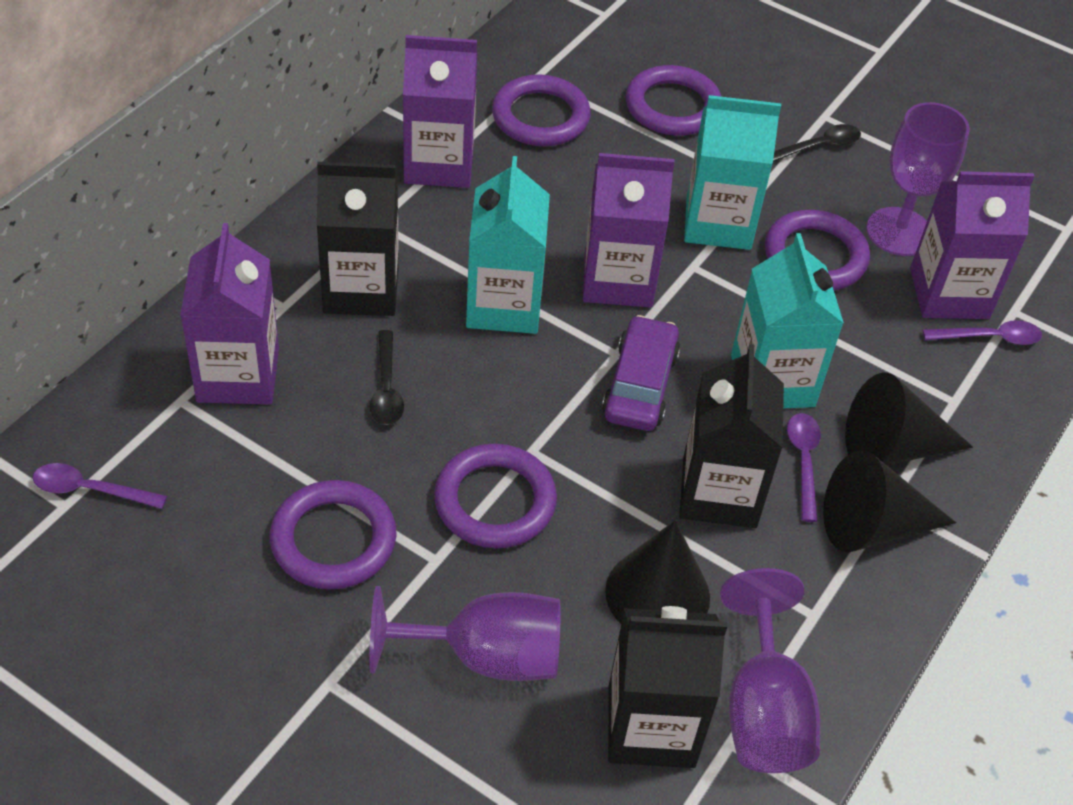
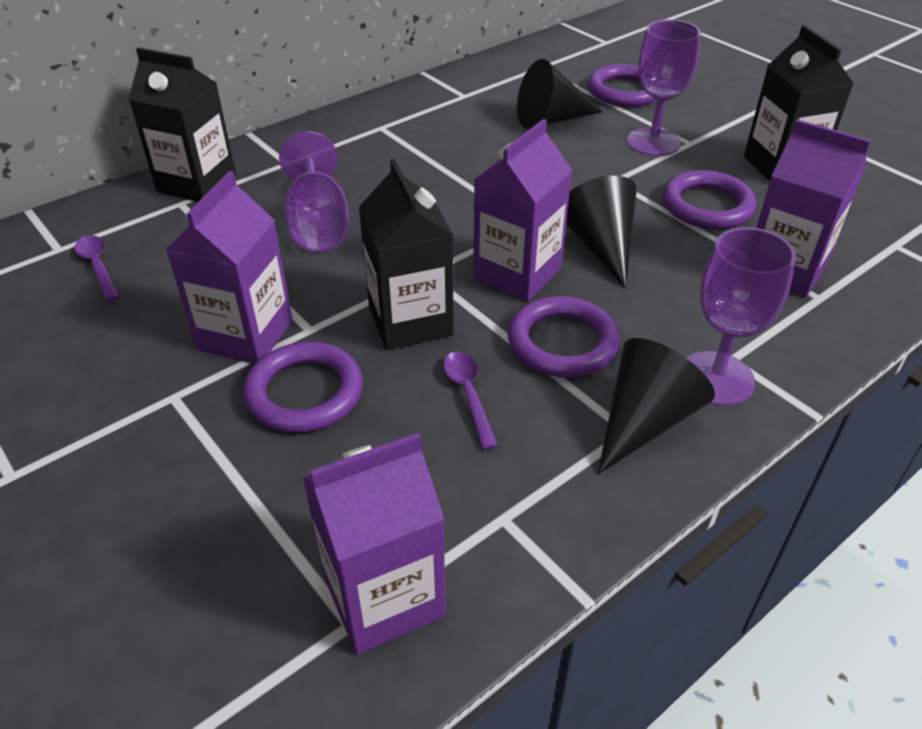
black spoon: [370,330,404,425] [773,124,861,162] = 2 -> none = 0
purple car: [602,315,680,431] = 1 -> none = 0
purple ring: [270,480,397,589] [434,444,557,548] [492,74,591,146] [626,65,721,136] [765,210,870,290] = 5 -> [243,342,363,433] [508,296,620,377] [588,64,655,107] [662,170,756,229] = 4
purple spoon: [33,463,167,509] [787,413,821,522] [923,320,1042,345] = 3 -> [74,235,120,302] [443,352,498,450] = 2
turquoise carton: [466,156,550,334] [684,95,781,250] [731,233,844,409] = 3 -> none = 0

